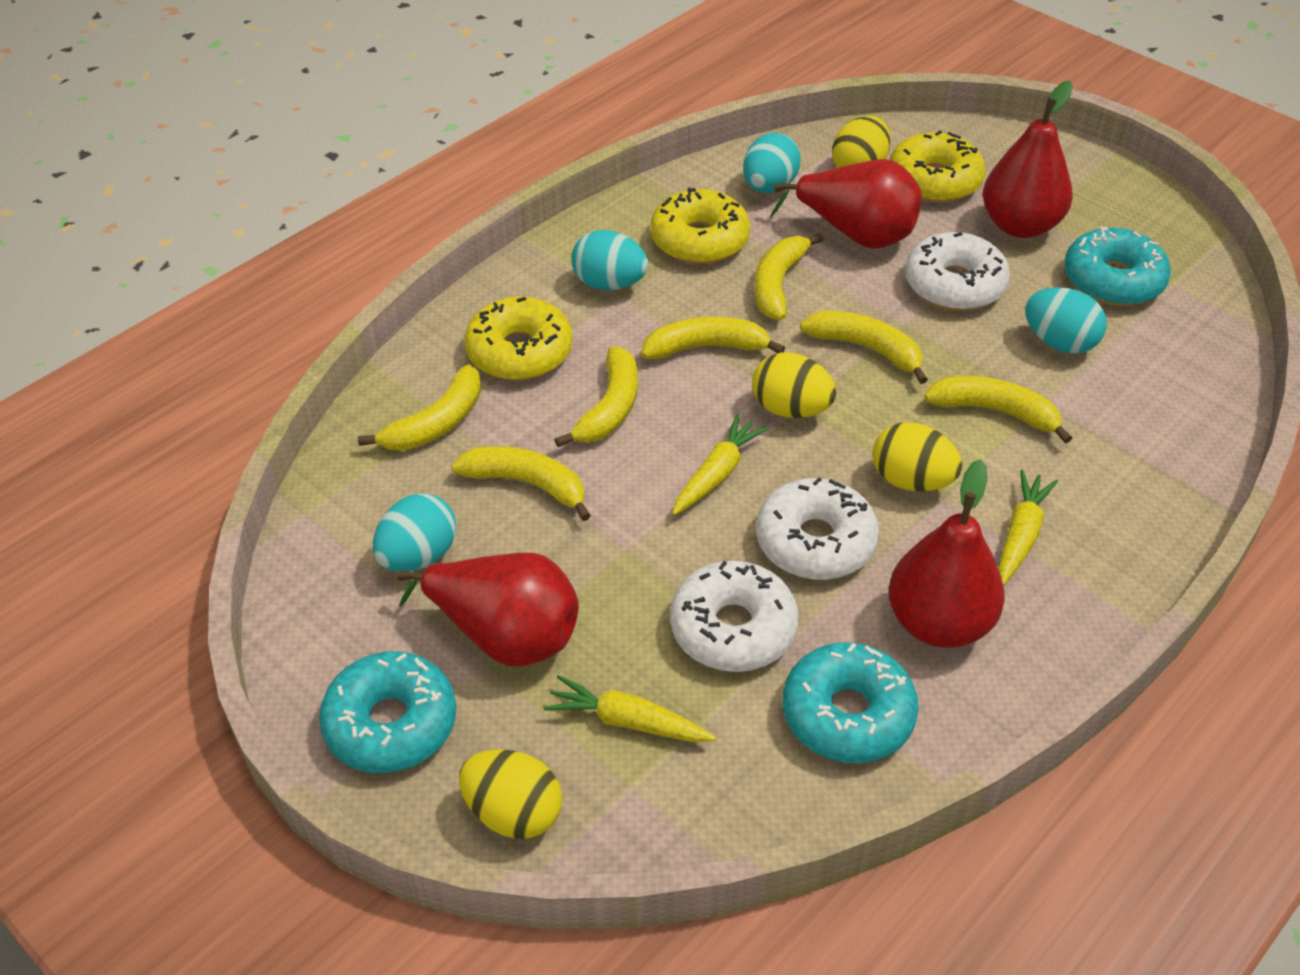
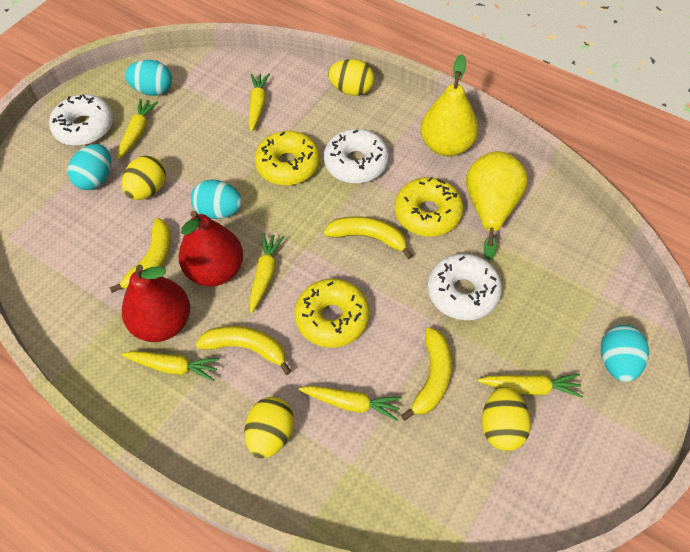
red pear: [397,553,579,666] [770,159,922,249] [889,459,1005,648] [982,81,1073,238] = 4 -> [122,265,190,342] [178,211,243,286] = 2
turquoise donut: [319,651,456,773] [783,642,919,763] [1064,226,1171,306] = 3 -> none = 0
yellow banana: [358,364,481,451] [451,446,591,521] [554,346,638,447] [642,317,785,359] [754,233,823,320] [800,311,928,384] [924,376,1072,444] = 7 -> [110,218,171,293] [196,326,291,375] [323,216,413,259] [401,327,452,421] = 4
yellow carrot: [544,675,716,743] [672,414,769,515] [998,470,1058,586] = 3 -> [117,99,158,160] [121,351,220,381] [248,73,270,132] [249,233,284,313] [299,386,402,421] [477,374,583,398] = 6
yellow pear: none = 0 -> [421,54,478,156] [466,151,528,260] = 2

